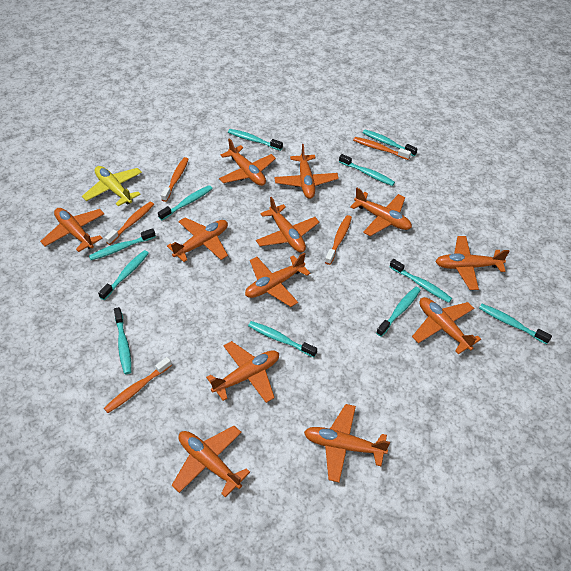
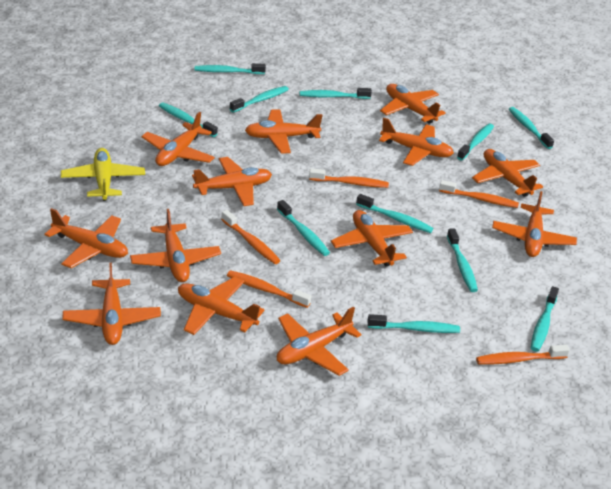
orange plane: [40,208,104,252] [167,217,228,262] [172,426,250,498] [206,341,279,403] [219,138,276,186] [245,253,311,307] [256,197,319,252] [274,144,339,199] [304,404,390,483] [350,188,412,236] [412,297,481,354] [435,236,509,290] = 12 -> [44,208,128,268] [63,263,161,345] [130,209,221,282] [142,112,215,166] [178,277,265,335] [192,157,272,206] [245,109,323,153] [277,307,362,376] [331,210,413,267] [379,118,454,166] [380,84,446,124] [472,149,543,197] [492,191,577,257] = 13

